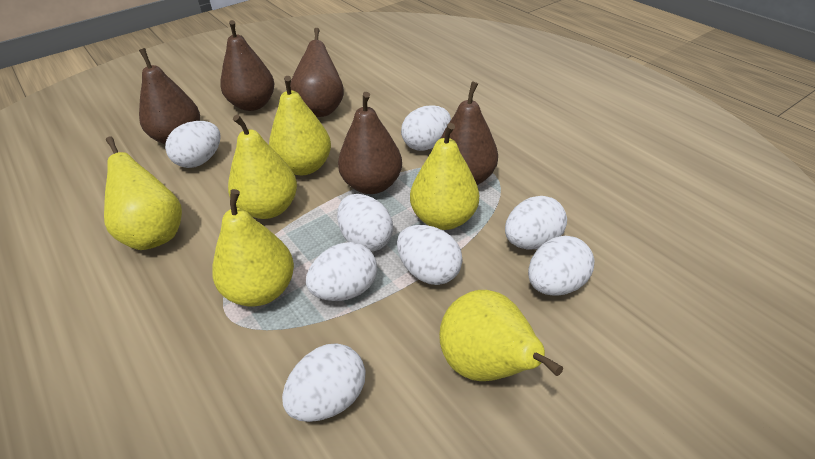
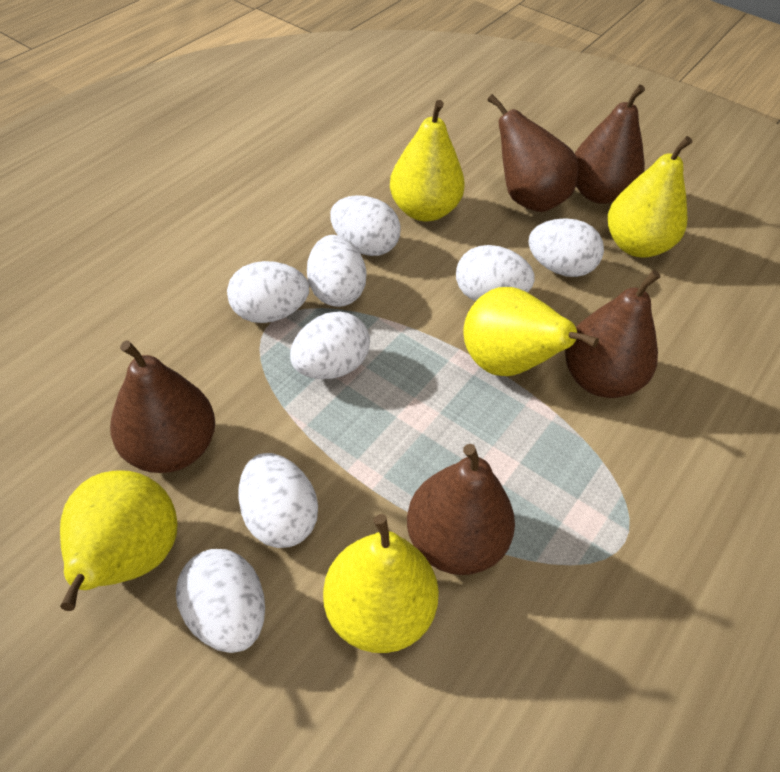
yellow pear: [104,137,182,250] [212,189,294,307] [228,115,297,219] [269,76,331,175] [410,123,479,230] [439,290,563,381] = 6 -> [60,470,178,611] [323,514,439,653] [390,100,465,221] [463,287,599,376] [608,136,692,258] = 5

